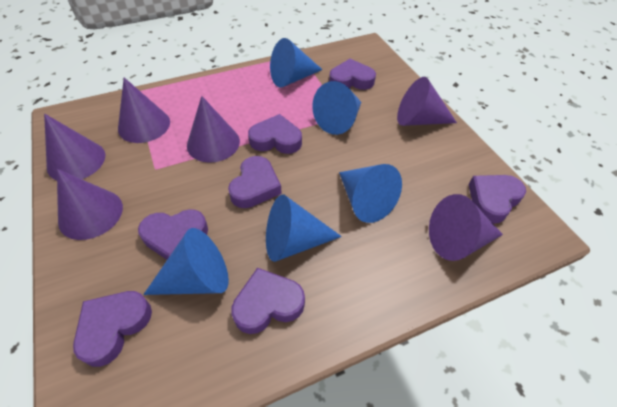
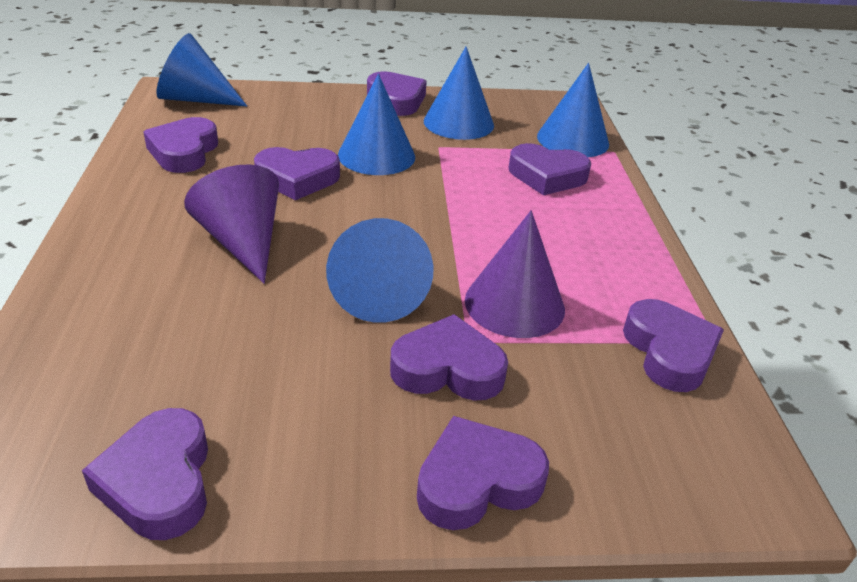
purple cone: [44,114,105,180] [57,169,123,240] [118,78,170,143] [187,96,240,163] [397,77,457,126] [429,194,503,261] = 6 -> [184,165,279,284] [465,210,565,338] = 2
purple heart: [73,291,152,367] [138,209,208,260] [228,156,282,208] [231,268,305,334] [248,114,302,154] [329,59,376,90] [469,175,526,224] = 7 -> [82,408,208,540] [143,117,218,173] [254,147,340,200] [367,71,427,116] [390,314,508,400] [417,416,549,530] [509,143,591,195] [623,299,724,392] = 8

